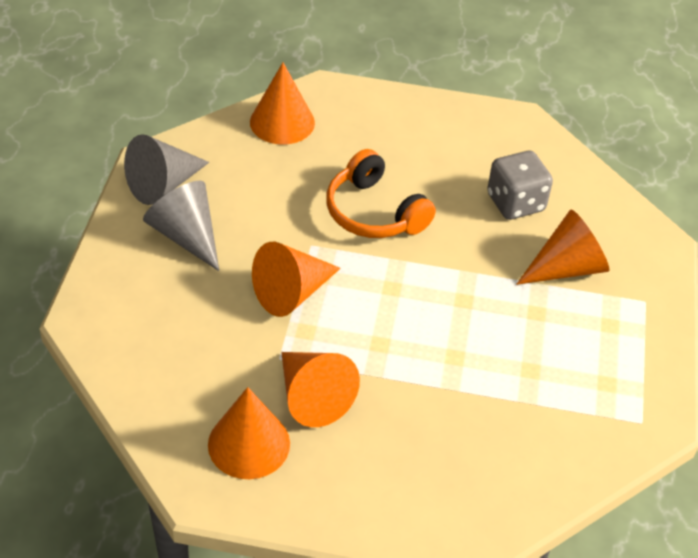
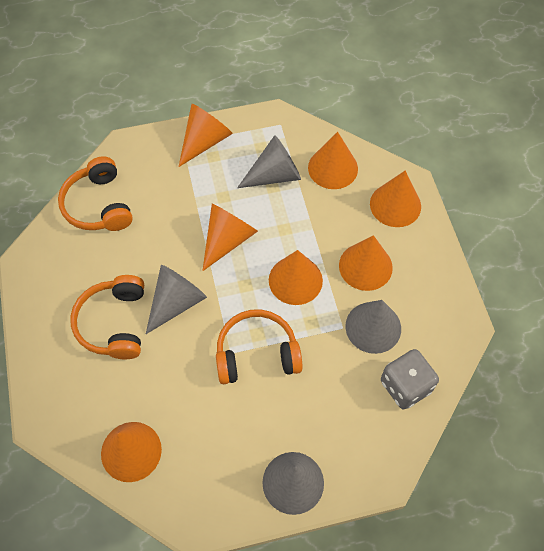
grey cone: [124,134,209,205] [143,181,219,271] = 2 -> [146,265,207,334] [237,135,301,188] [262,452,324,515] [345,300,401,354] = 4
orange cone: [208,387,290,479] [250,62,315,145] [252,242,341,317] [281,352,360,427] [517,210,609,285] = 5 -> [101,422,162,482] [179,104,233,167] [202,203,258,271] [269,250,323,305] [308,132,358,189] [339,235,393,291] [370,171,421,227] = 7
orange headphones: [326,149,436,238] = 1 -> [58,156,133,231] [70,275,144,359] [216,309,303,384] = 3

